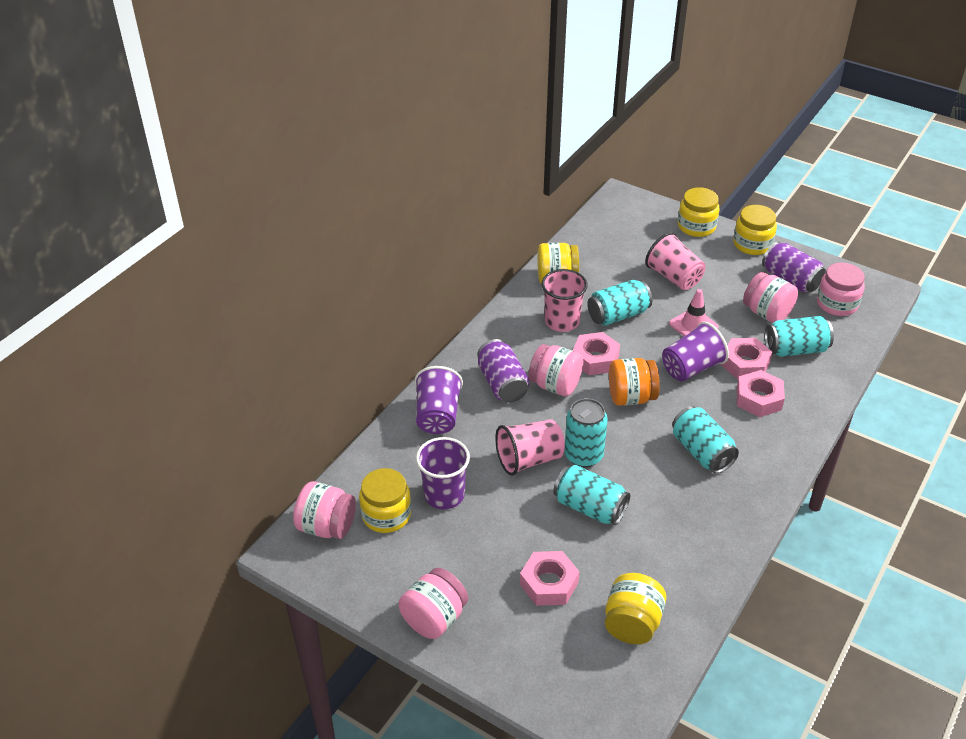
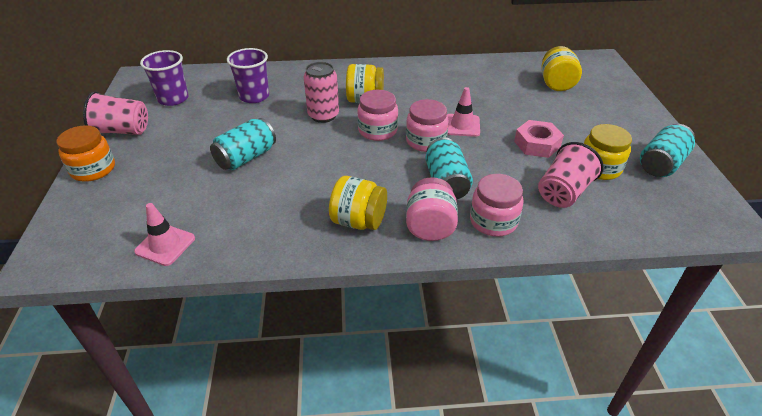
pink can: none = 0 -> [304,62,339,123] = 1
pink cup: [495,419,565,476] [541,269,588,332] [645,232,706,290] = 3 -> [83,91,148,135] [538,142,604,208] = 2
pink jar: [293,481,356,539] [398,568,468,639] [528,344,583,396] [743,272,798,323] [817,262,865,316] = 5 -> [357,90,398,141] [406,99,449,152] [406,177,458,241] [470,174,524,237] = 4
pink nut: [520,551,580,606] [573,332,620,375] [721,338,772,379] [737,370,785,417] = 4 -> [514,120,564,158] = 1
pink traffic cone: [669,289,719,336] = 1 -> [134,203,195,266] [447,87,480,137] = 2
purple can: [477,339,529,403] [762,242,826,293] = 2 -> none = 0
purple cup: [414,366,463,434] [416,437,470,509] [662,322,729,382] = 3 -> [140,50,188,106] [227,48,269,103] = 2
turquoise can: [553,465,630,525] [564,398,608,467] [587,280,652,326] [672,406,739,473] [765,316,834,357] = 5 -> [210,118,276,170] [425,137,473,200] [640,124,695,177] = 3
yellow jar: [359,468,411,533] [538,243,579,283] [605,573,666,644] [678,187,720,237] [733,205,777,255] = 5 -> [329,176,387,230] [346,64,384,103] [541,46,582,91] [584,124,632,180] = 4

